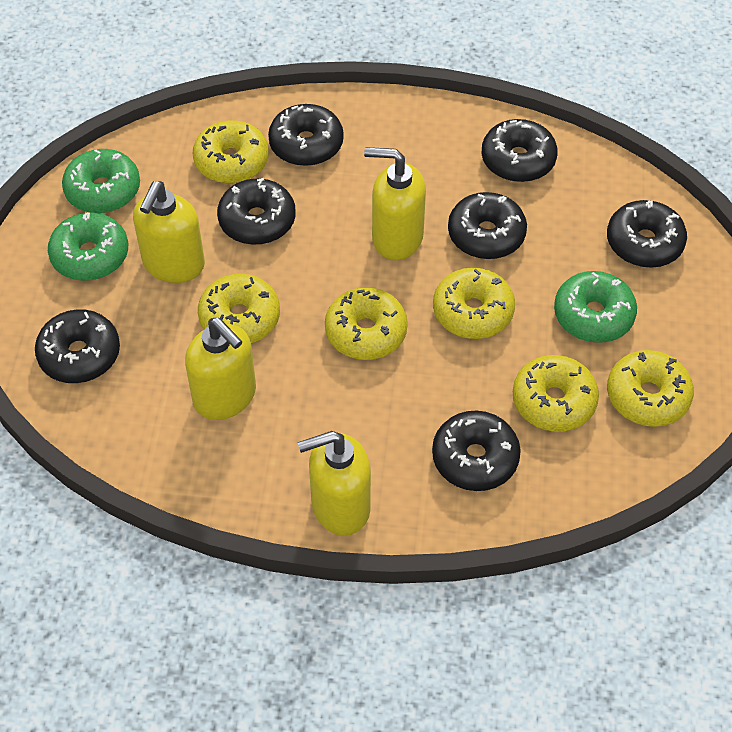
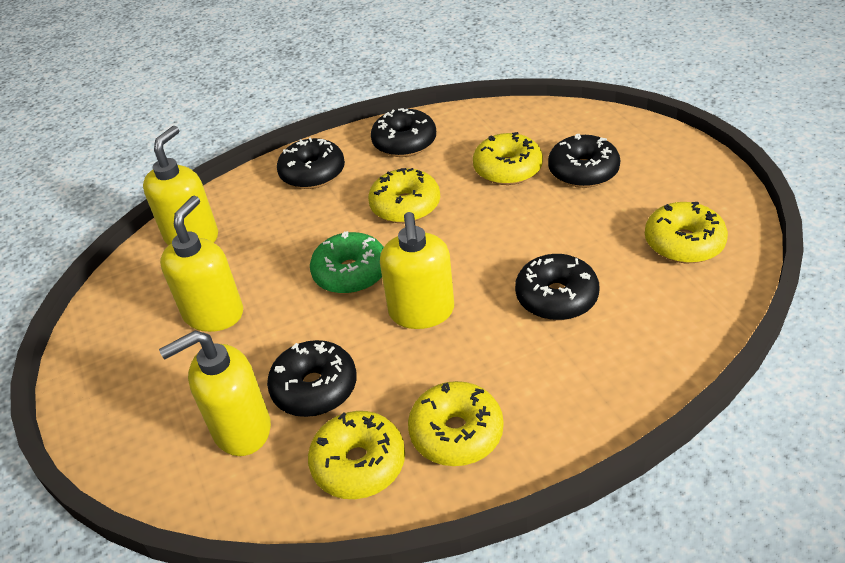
black donut: [35,309,120,383] [217,178,296,245] [268,104,344,166] [432,411,521,491] [448,192,527,259] [482,119,558,182] [607,200,687,268] = 7 -> [267,340,357,417] [277,137,345,189] [371,108,436,157] [515,254,599,321] [548,134,620,188] = 5
green donut: [48,212,128,281] [62,149,140,213] [554,271,637,343] = 3 -> [310,231,384,294] = 1
yellow donut: [193,120,269,183] [198,274,280,343] [325,287,408,360] [433,268,515,339] [513,355,599,432] [607,350,694,427] = 6 -> [308,411,405,499] [368,168,440,223] [408,381,504,466] [473,132,543,185] [645,202,728,263] = 5

